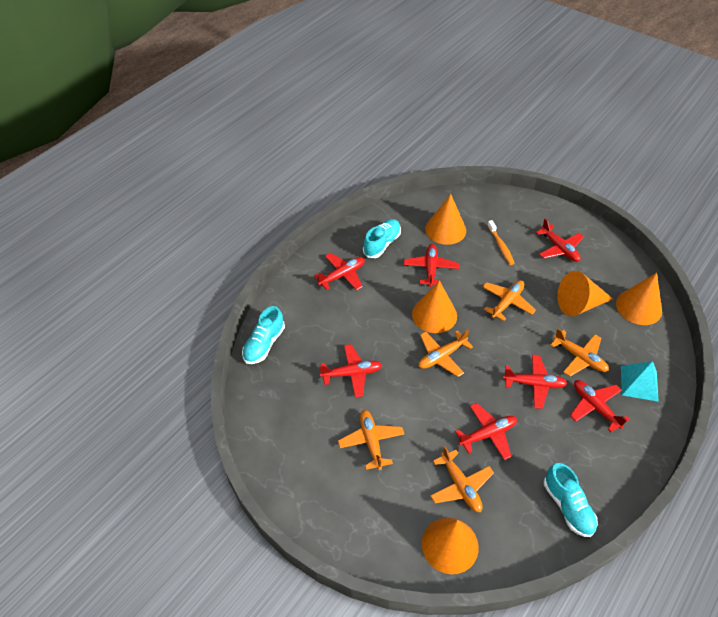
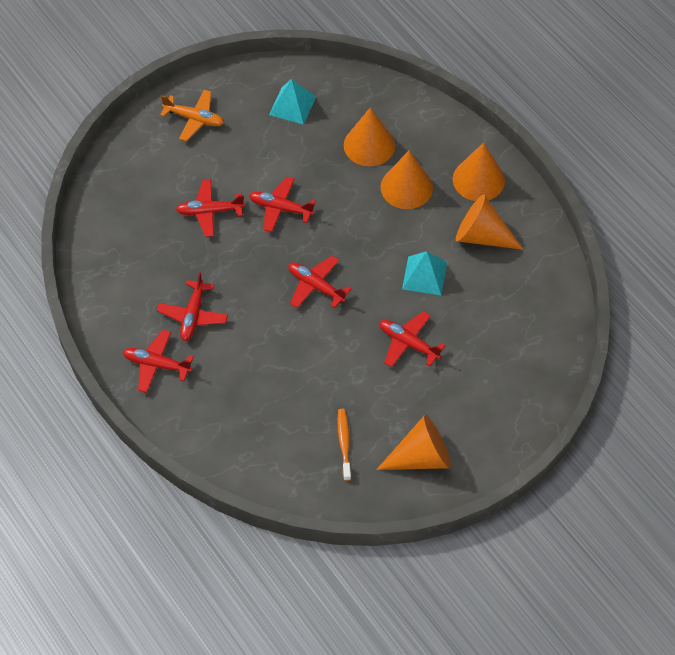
orange plane: [338,410,404,470] [419,330,473,377] [430,446,494,512] [482,280,536,321] [550,328,609,376] = 5 -> [160,90,224,141] = 1
red plane: [314,253,365,290] [319,344,382,397] [404,244,459,287] [455,403,517,460] [503,354,567,409] [536,219,584,262] [570,380,630,432] = 7 -> [123,330,194,393] [157,272,228,341] [176,180,245,237] [249,177,316,232] [288,256,351,309] [380,311,446,367] = 6
turquoise pyramid: [621,361,659,402] = 1 -> [269,79,316,125] [402,251,447,295] = 2
turquoise shoe: [242,306,285,364] [363,219,401,258] [544,463,598,537] = 3 -> none = 0

